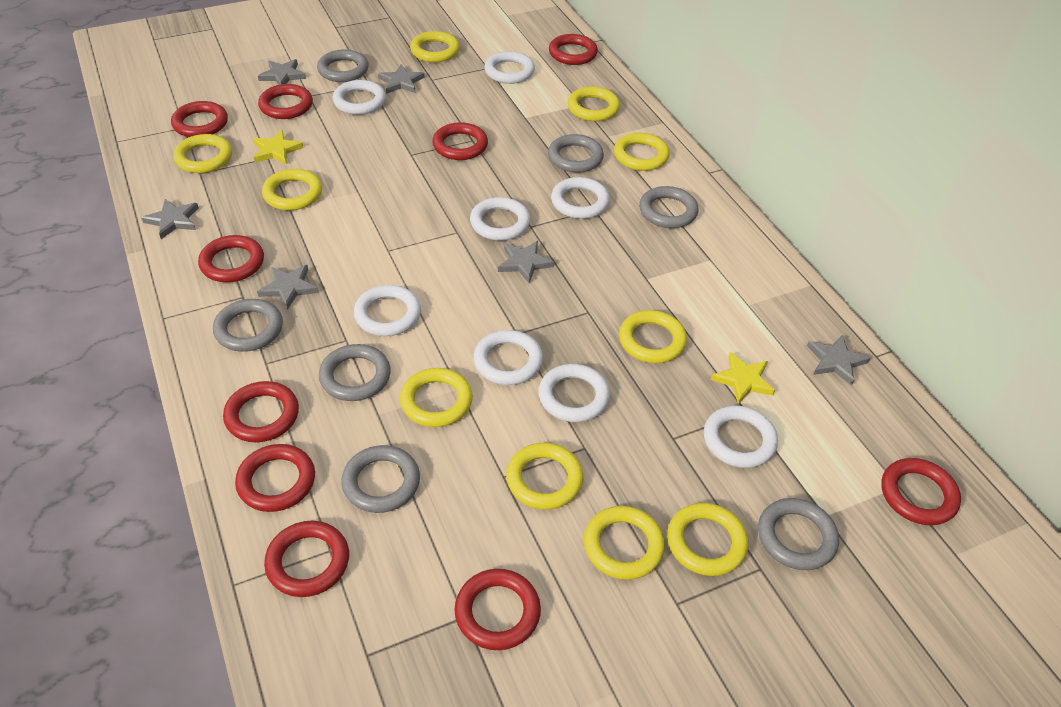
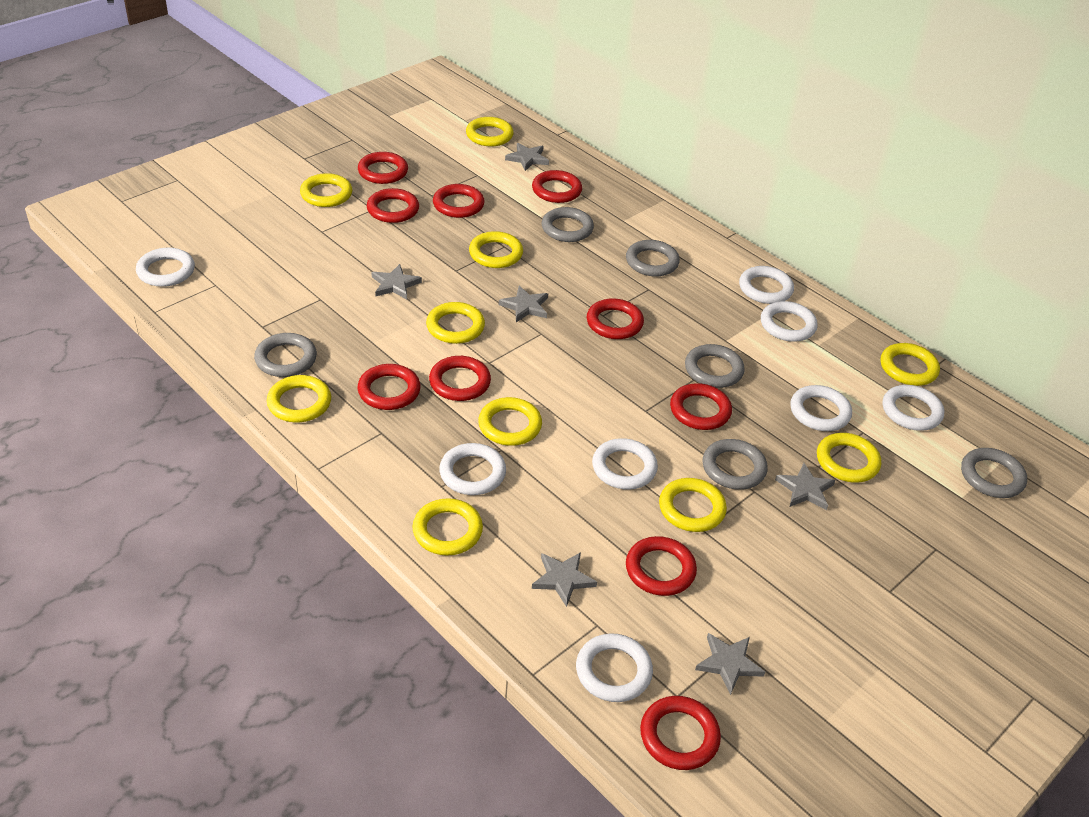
grey ring: [213,299,283,352] [317,49,369,82] [319,344,391,401] [341,445,420,513] [548,134,604,173] [639,186,698,228] [758,498,839,570] = 7 -> [254,333,317,377] [541,207,594,242] [626,240,680,276] [685,344,745,388] [703,439,768,490] [961,448,1027,498] = 6
yellow star: [253,130,304,165] [711,352,775,404] = 2 -> none = 0

